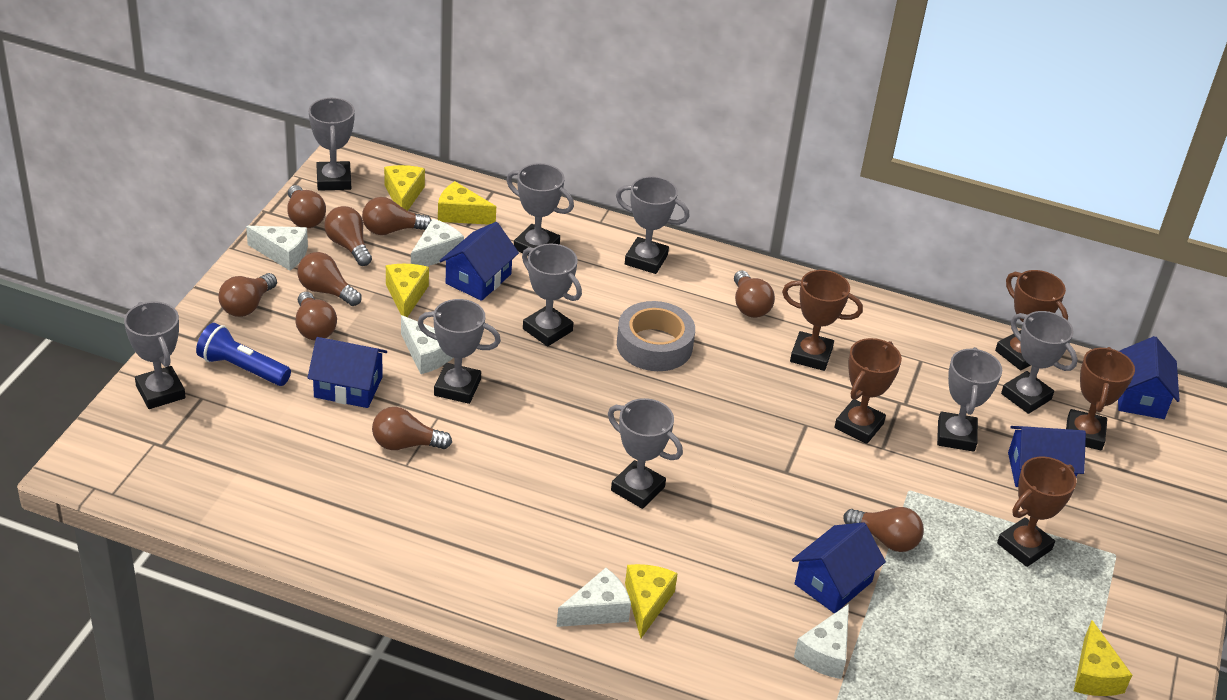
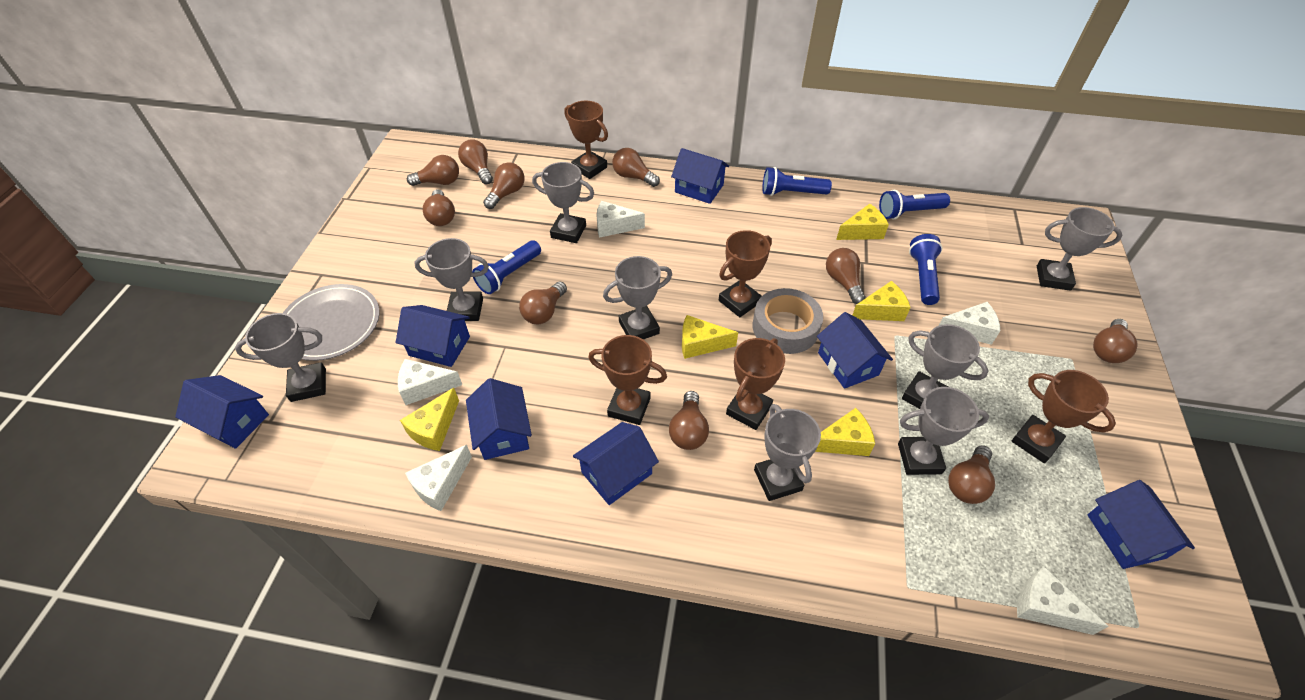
blue flashlight: [196,323,291,386] = 1 -> [472,240,541,294] [762,167,832,196] [879,190,950,220] [909,234,942,305] = 4
blue house: [307,337,387,408] [439,222,519,301] [792,522,886,614] [1008,426,1086,487] [1118,336,1180,419] = 5 -> [175,375,269,449] [396,305,470,367] [466,378,532,460] [573,422,659,505] [671,148,729,204] [817,312,893,389] [1088,480,1195,569] = 7
brown light bulb: [218,273,277,317] [287,185,326,228] [296,292,337,340] [297,252,362,306] [324,206,372,266] [362,197,431,235] [372,407,452,450] [734,270,775,318] [843,507,924,552] = 9 -> [407,155,459,186] [423,189,455,226] [458,139,493,184] [483,162,524,209] [519,281,567,324] [612,148,660,187] [669,391,709,450] [826,248,865,304] [948,445,995,504] [1093,319,1138,363] = 10
grey plate: none = 0 -> [283,284,380,361] = 1
grey trophy: [124,301,186,409] [309,97,355,191] [418,299,501,404] [507,163,574,256] [522,244,582,346] [608,398,683,509] [616,176,690,274] [937,347,1002,452] [1001,311,1078,414] = 9 -> [235,313,326,402] [414,238,489,321] [532,162,594,243] [603,256,672,339] [754,404,821,501] [898,387,989,475] [902,324,989,409] [1037,207,1122,291] = 8

